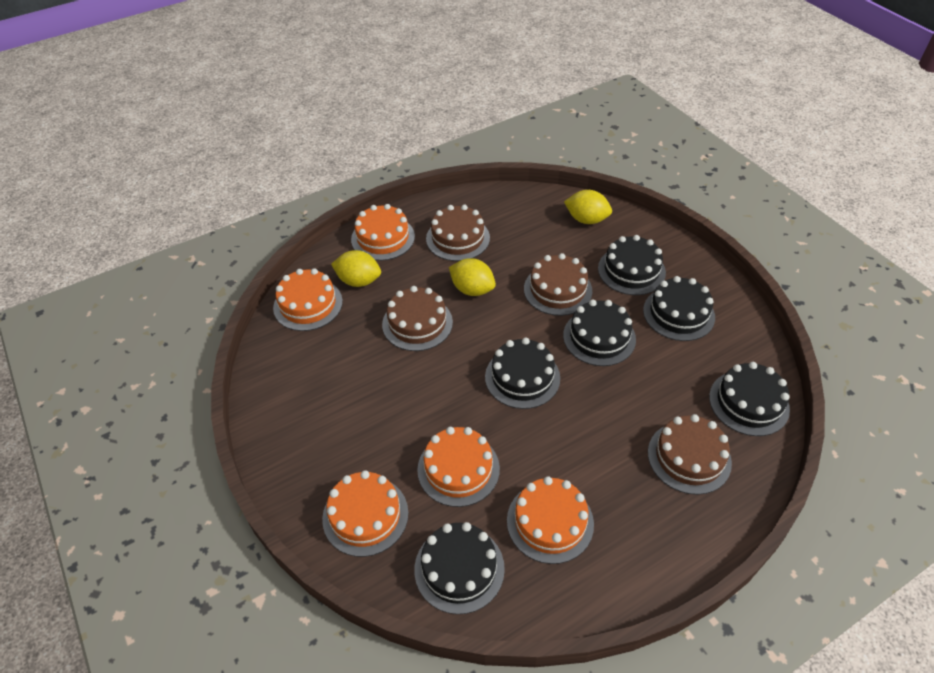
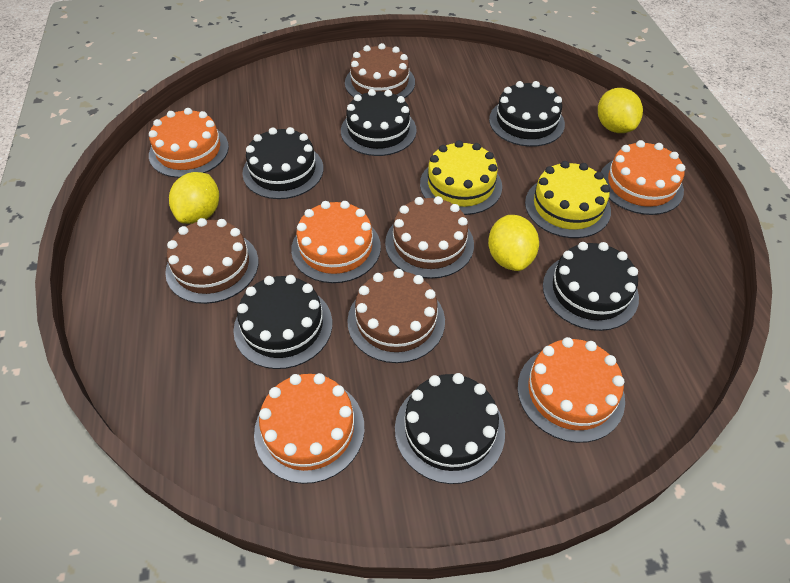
yellow cake: none = 0 -> [420,140,502,215] [525,161,611,238] = 2

